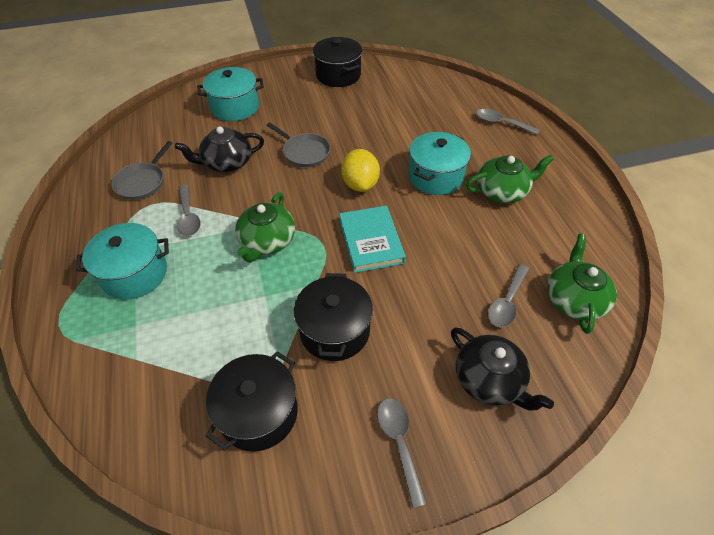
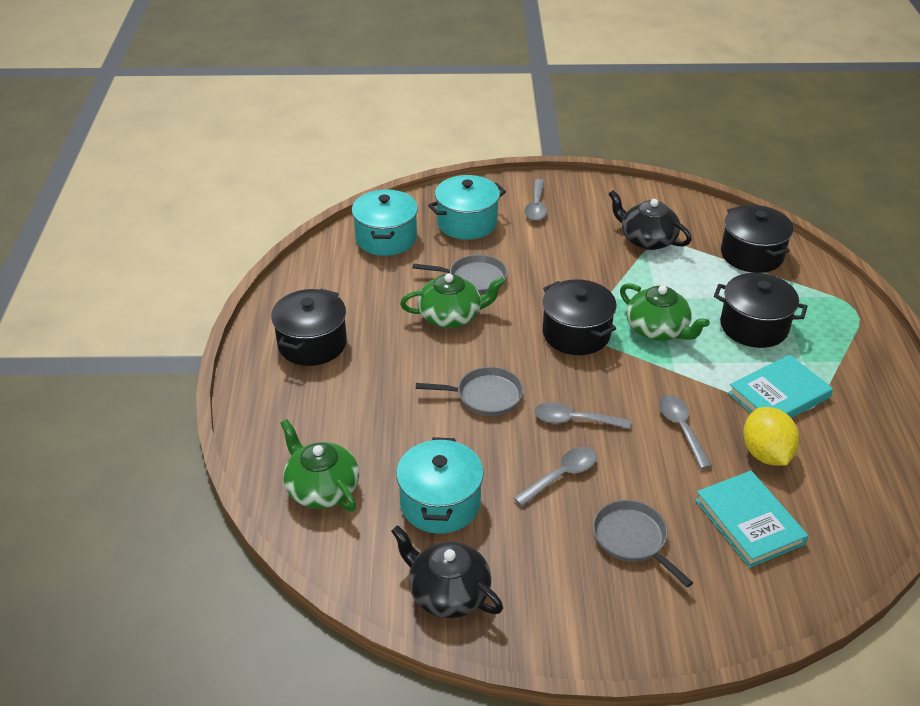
black pot: [206,351,298,452] [294,273,373,361] [313,37,362,87] = 3 -> [271,289,347,366] [542,279,617,355] [714,273,808,348] [721,205,794,273] = 4
grey pan: [111,141,172,200] [267,123,330,167] = 2 -> [412,255,508,294] [416,367,523,416] [593,500,693,587] = 3
turquoise book: [339,206,406,273] = 1 -> [695,471,808,568] [728,355,833,418] = 2

